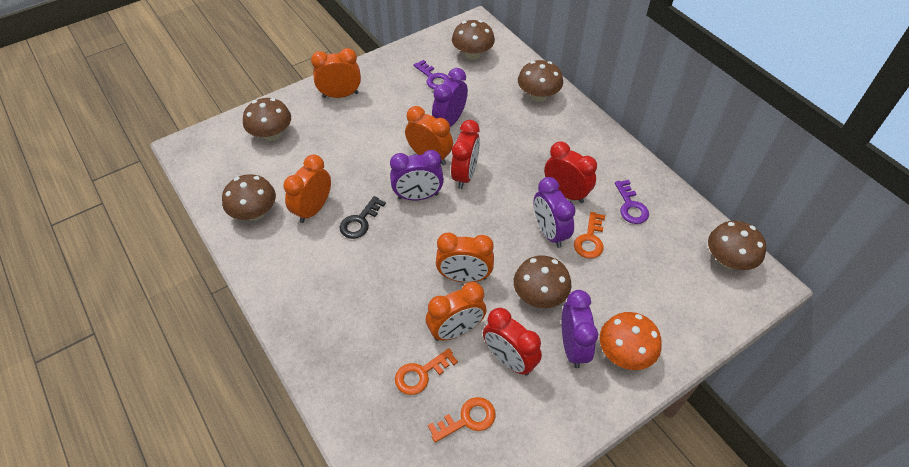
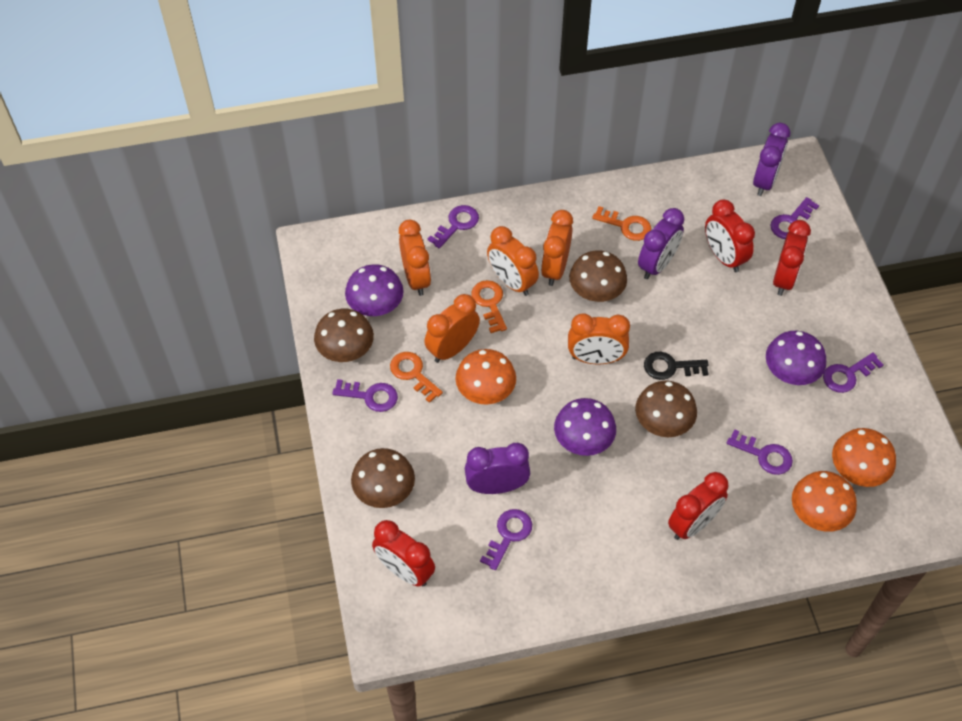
brown mushroom: [222,174,276,221] [243,98,291,141] [452,20,495,60] [514,255,572,308] [518,60,563,102] [708,221,766,270] = 6 -> [314,309,374,362] [351,448,415,508] [569,250,627,302] [635,381,697,437] = 4
orange mushroom: [599,312,662,370] = 1 -> [456,349,516,404] [792,471,857,532] [832,428,896,487] = 3
purple clock: [390,150,444,200] [432,68,468,127] [533,177,576,248] [562,290,598,368] = 4 -> [465,443,530,494] [638,208,684,279] [753,123,791,196] = 3
purple key: [414,60,449,89] [615,180,649,224] = 2 -> [332,379,398,412] [428,205,479,248] [480,509,532,570] [727,429,793,475] [770,197,819,239] [823,352,884,393] = 6
purple mushroom: none = 0 -> [345,264,404,316] [554,398,616,456] [766,331,826,385] = 3
red clock: [451,120,480,189] [483,308,542,375] [544,142,597,203] = 3 -> [372,520,435,587] [668,472,728,540] [705,199,755,272] [773,220,811,296] = 4

